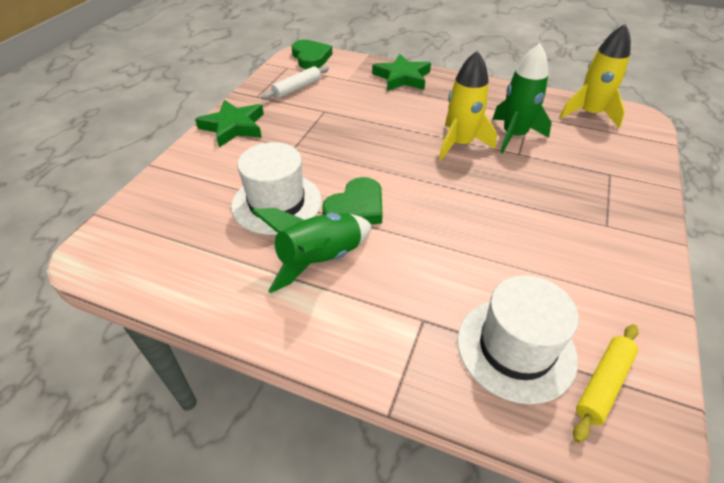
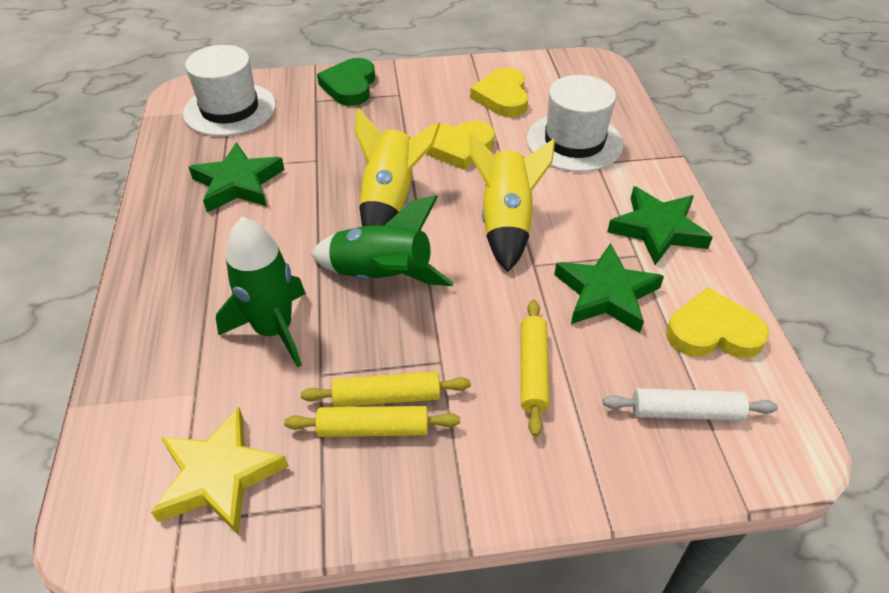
green heart: [291,40,332,69] [322,177,383,225] = 2 -> [317,58,375,106] = 1
green star: [195,100,264,147] [372,54,431,91] = 2 -> [189,142,284,212] [554,243,664,333] [607,186,713,265] = 3
yellow heart: none = 0 -> [423,121,495,170] [470,68,529,117] [667,287,769,358] = 3
yellow rolling pin: [573,324,638,443] = 1 -> [284,406,460,437] [301,372,471,407] [521,300,550,437] = 3
yellow star: none = 0 -> [151,407,289,535] = 1

